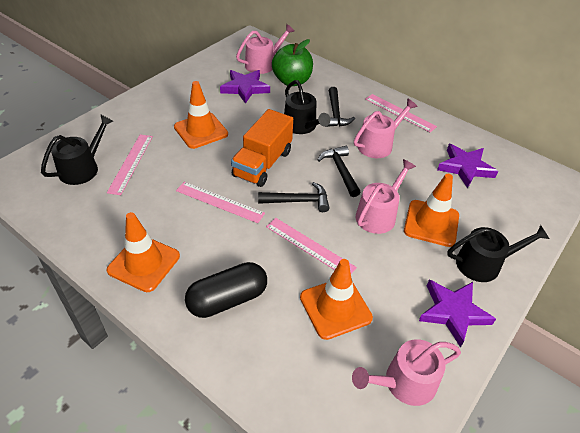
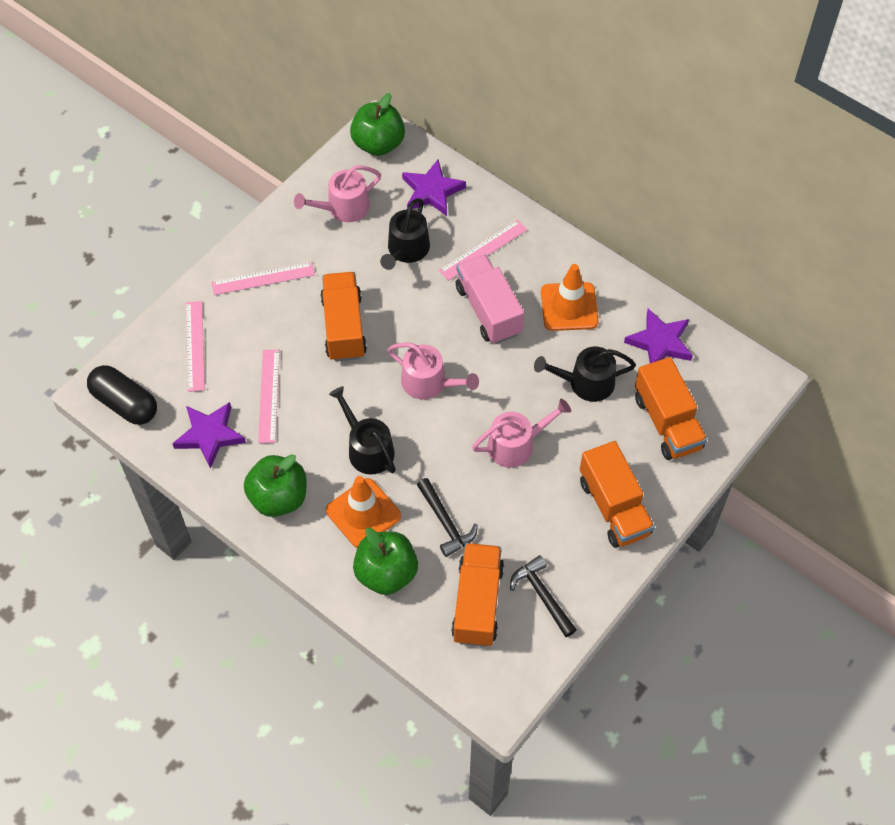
black hammer: [258,182,329,212] [318,146,360,197] [325,87,355,127] = 3 -> [417,478,478,557] [510,555,577,637] = 2
green apple: [272,39,313,86] = 1 -> [244,454,307,517] [350,93,405,156] [353,528,418,595] = 3
orange traffic cone: [106,212,180,292] [174,81,228,149] [300,259,373,340] [404,174,459,247] = 4 -> [326,476,401,548] [541,264,599,331] = 2
orange truck: [231,109,293,187] = 1 -> [320,272,367,362] [451,543,504,647] [580,441,655,548] [635,357,707,460] = 4
pink truck: none = 0 -> [456,254,524,344] = 1
pink watering can: [236,24,294,74] [352,339,461,406] [354,99,418,158] [356,159,416,234] = 4 -> [294,165,381,222] [387,342,479,400] [472,399,571,468] = 3

